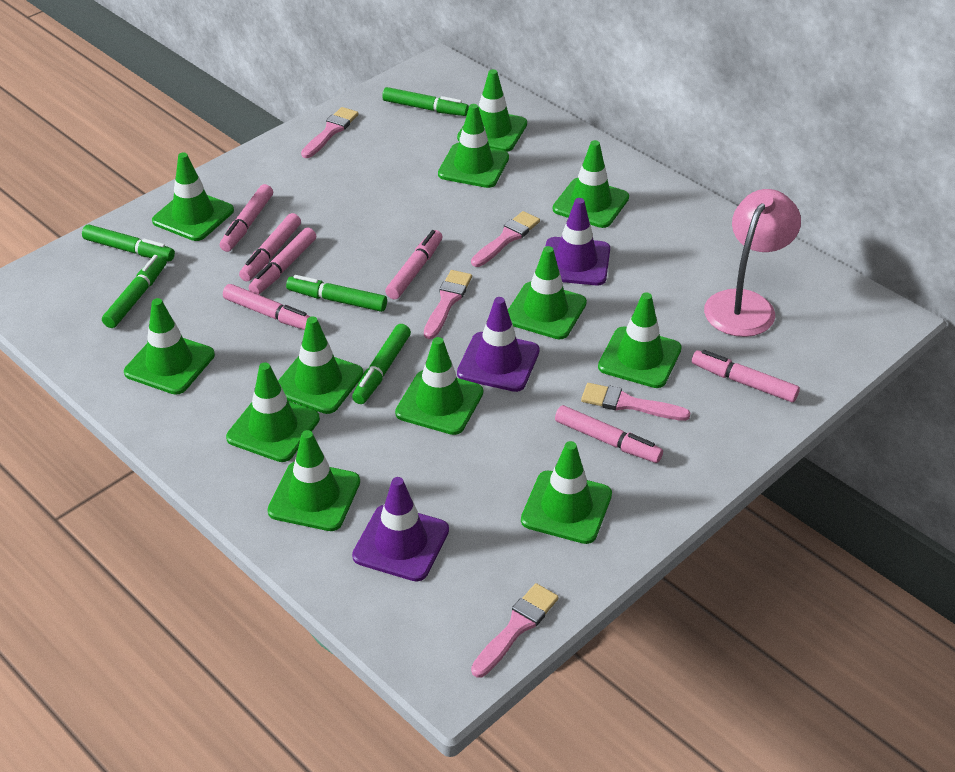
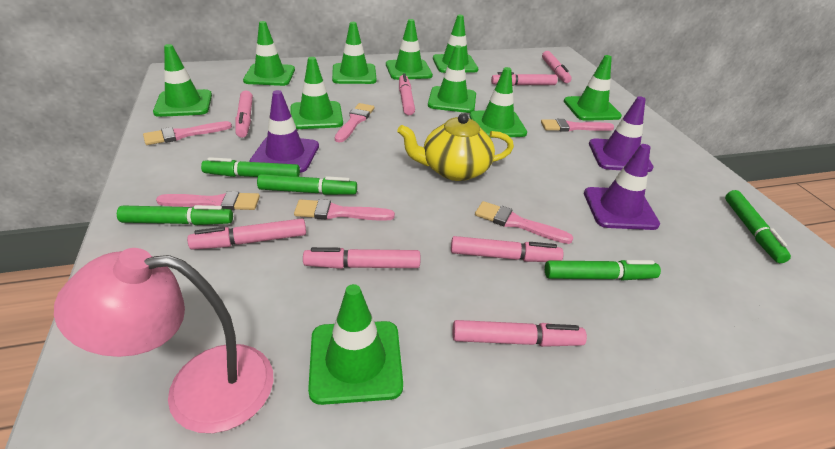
green traffic cone: [124,298,215,395] [152,152,234,241] [226,362,320,462] [267,430,360,531] [278,316,363,414] [395,337,483,435] [438,104,509,188] [457,69,527,152] [508,246,587,339] [521,441,612,544] [553,140,629,228] [598,293,682,388] = 12 -> [153,44,212,117] [243,21,295,86] [291,57,343,129] [308,284,403,405] [332,22,377,84] [386,19,433,80] [428,45,476,113] [433,15,478,73] [469,67,527,138] [564,55,622,121] = 10
pink brush: [301,107,359,158] [424,270,472,339] [471,211,540,267] [471,583,559,678] [581,383,690,421] = 5 -> [143,121,232,145] [156,191,260,211] [294,199,395,221] [335,103,374,142] [475,201,574,244] [541,119,615,132] = 6
pink marker: [220,184,273,252] [223,284,311,330] [239,213,301,281] [249,227,316,295] [385,230,443,299] [555,405,663,463] [692,350,800,402] = 7 -> [187,218,306,250] [236,91,253,138] [303,247,420,269] [399,73,415,115] [451,236,564,262] [453,320,587,347] [491,72,558,86] [542,51,572,83] = 8
yellow teapot: none = 0 -> [397,113,514,181] = 1

